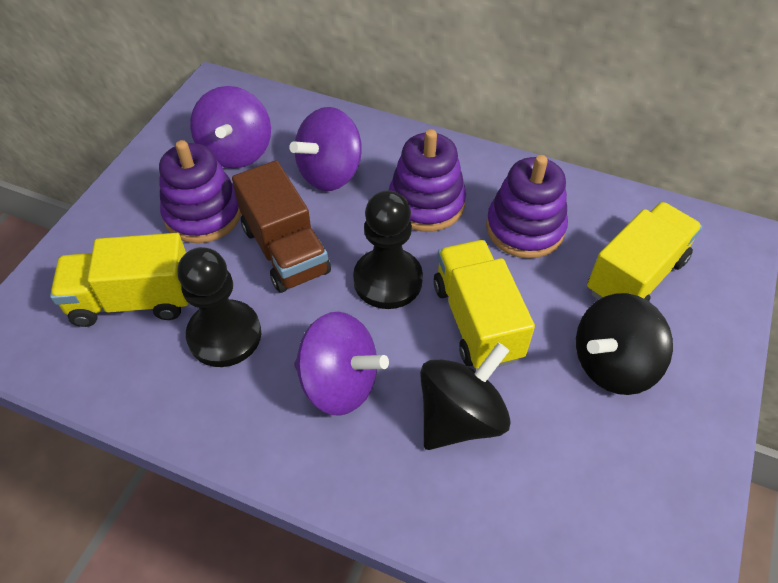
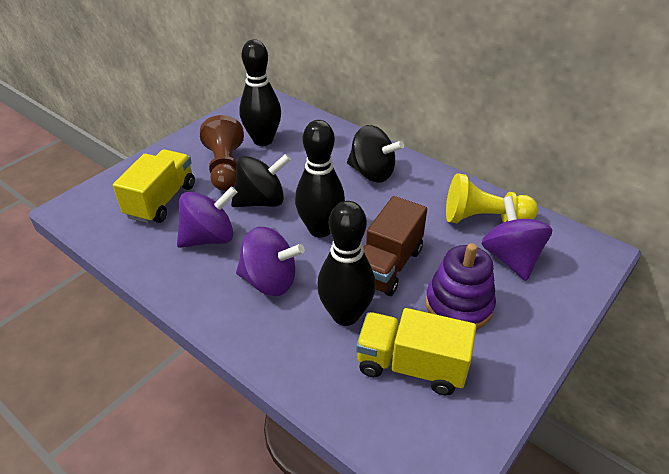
black bowling pin: none = 0 -> [239,39,281,146] [295,120,345,238] [317,201,375,326] = 3
black pawn: [177,247,261,367] [353,190,423,309] = 2 -> none = 0
brown pawn: none = 0 -> [200,115,244,191] = 1
purple stacking toy: [159,140,241,243] [389,129,466,232] [486,155,568,258] = 3 -> [426,243,496,329] = 1
yellow pawn: none = 0 -> [446,173,538,223] = 1
yellow truck: [50,233,189,327] [434,240,535,369] [587,202,703,301] = 3 -> [113,149,195,223] [356,308,476,395] = 2

